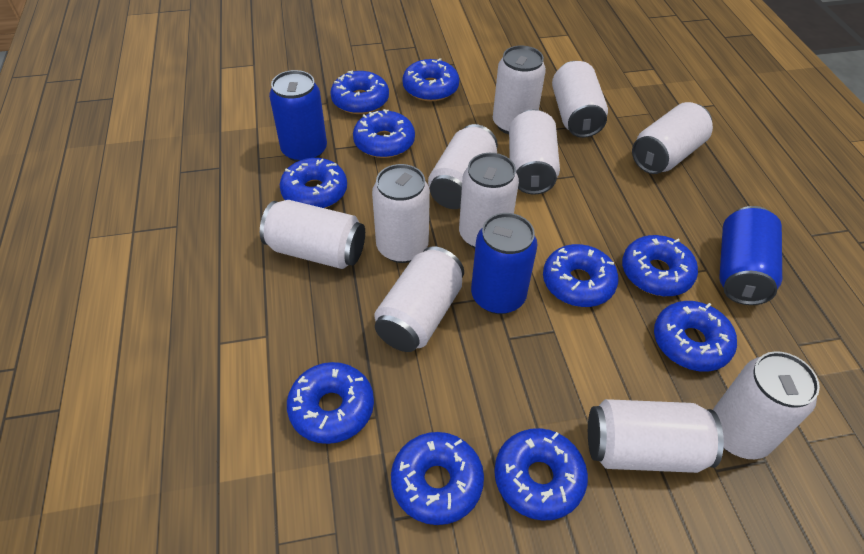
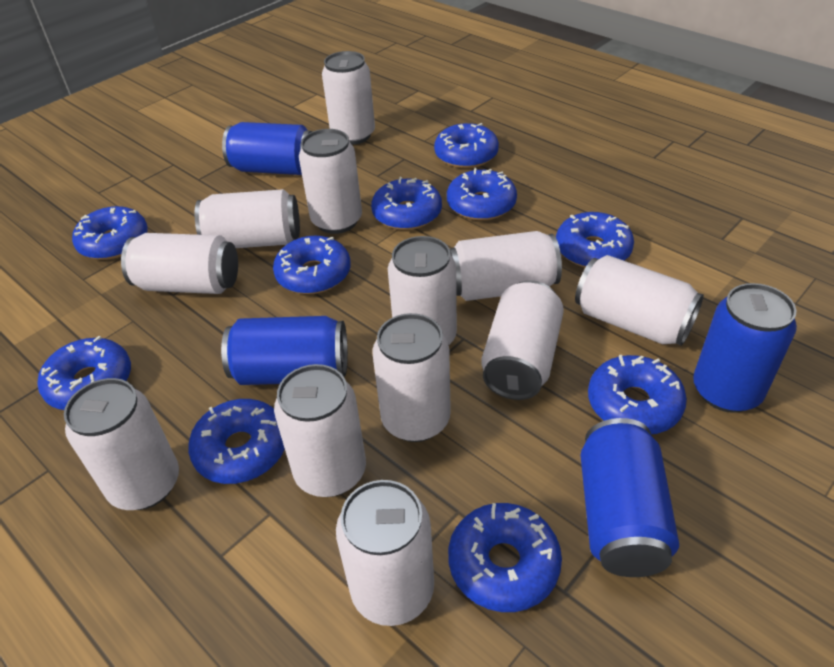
blue can: [269,70,327,162] [471,213,537,314] [719,206,782,305] = 3 -> [221,316,348,385] [222,122,312,175] [580,418,679,577] [693,283,797,413] = 4
white can: [260,200,365,269] [372,164,430,263] [374,246,464,352] [428,124,498,209] [459,153,519,248] [493,45,546,134] [509,109,560,195] [552,61,608,138] [588,399,724,473] [632,102,713,174] [713,351,820,459] = 11 -> [64,378,179,510] [121,233,238,294] [195,189,300,248] [274,364,366,497] [299,129,362,234] [322,51,375,145] [336,480,434,626] [372,313,451,442] [388,236,457,345] [450,231,562,301] [481,280,564,400] [575,255,704,346] = 12

